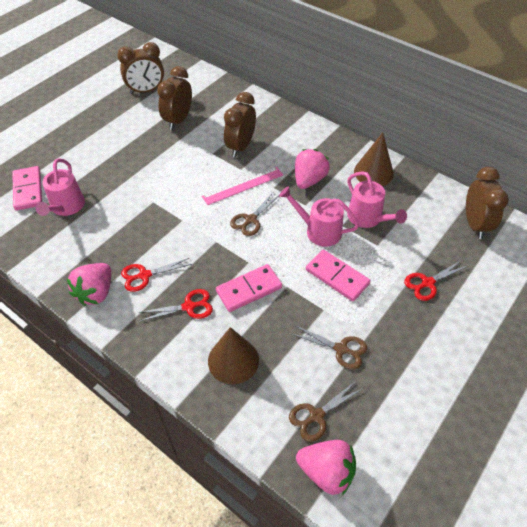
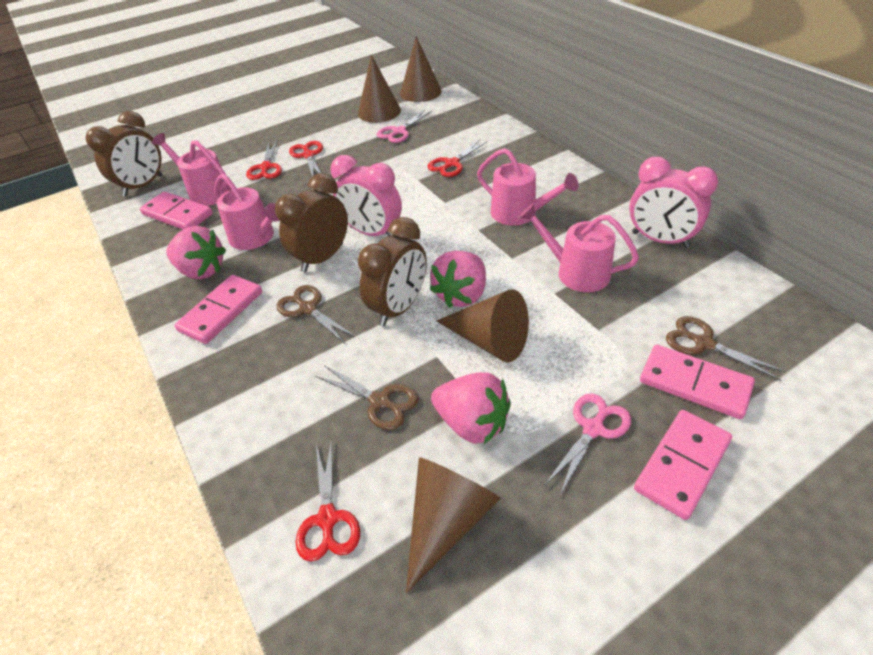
brown clock: [117,42,164,94] [157,66,192,130] [224,92,256,157] [466,167,509,239] = 4 -> [86,111,162,197] [275,173,348,272] [358,217,427,326] = 3
brown cone: [208,327,259,384] [354,132,394,186] = 2 -> [358,55,401,123] [400,36,442,102] [406,457,501,593] [436,289,529,363] = 4
pink clock: none = 0 -> [330,155,402,236] [629,157,718,248] = 2
pink domino: [12,166,42,211] [216,264,282,312] [306,250,370,301] = 3 -> [140,192,213,230] [174,275,262,344] [634,410,732,520] [640,345,755,419] = 4
pink ruler: [202,167,283,205] = 1 -> none = 0
pink scissors: none = 0 -> [377,110,432,143] [545,393,631,495] = 2
pink watering can: [36,158,85,216] [279,186,359,247] [347,171,407,228] = 3 -> [152,133,231,206] [214,173,280,250] [477,148,578,226] [519,203,639,292] = 4
red scissors: [121,258,192,292] [138,289,213,321] [404,261,467,301] = 3 -> [246,140,282,180] [289,141,323,177] [296,439,360,562] [428,140,488,177] = 4

